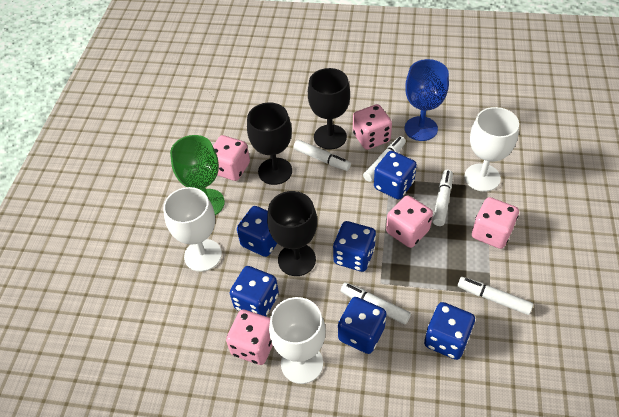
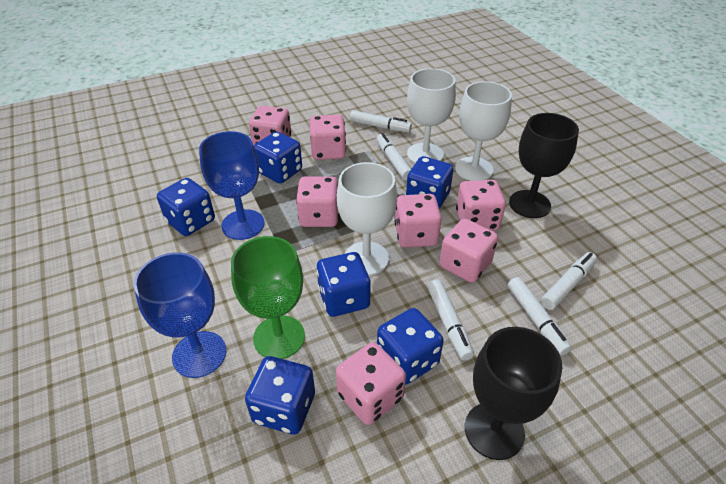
black goblet: [247,103,292,185] [267,191,317,276] [308,68,350,150] = 3 -> [465,327,563,460] [509,113,579,218] = 2
blue goblet: [405,59,449,141] = 1 -> [134,252,226,378] [199,131,265,240] = 2
pink dice: [213,135,250,181] [226,310,273,365] [353,104,392,150] [386,195,433,248] [472,197,519,249] = 5 -> [249,106,291,146] [296,176,339,227] [310,115,346,160] [336,342,406,425] [395,194,442,248] [440,219,498,283] [456,180,506,231] = 7

